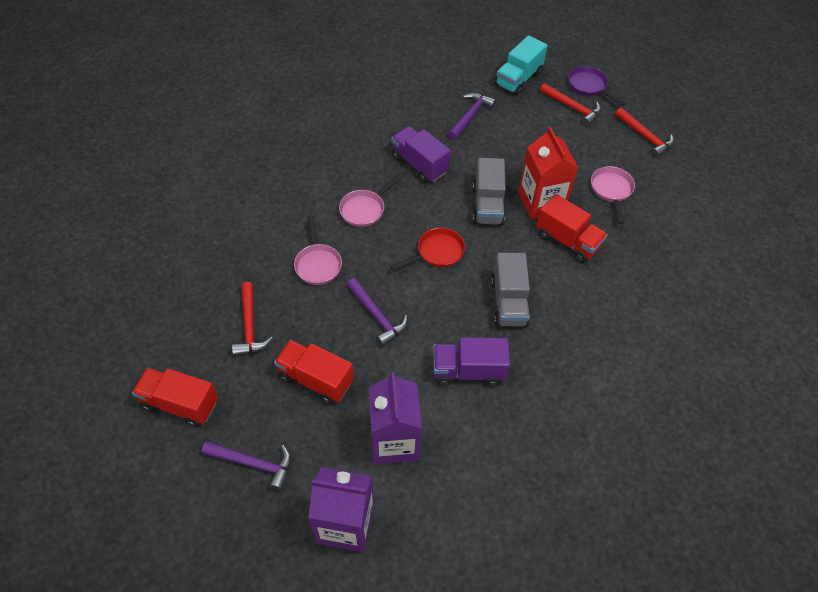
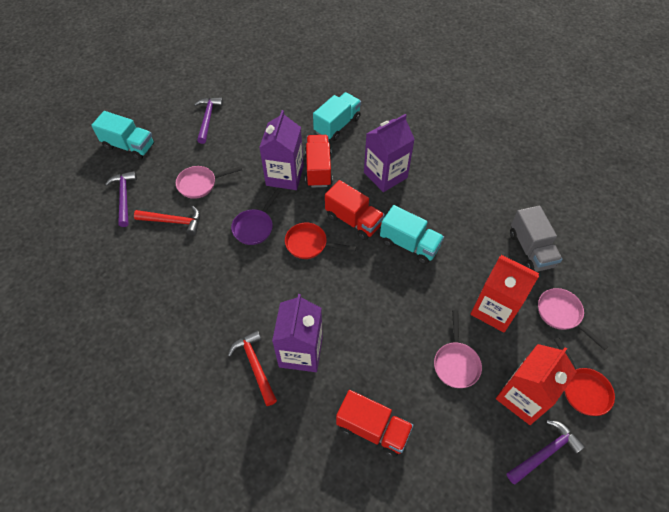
grey truck: [473,158,506,225] [491,253,530,326] = 2 -> [510,206,562,272] = 1
purple carton: [308,467,374,552] [369,372,422,464] = 2 -> [259,110,304,190] [272,294,323,372] [364,114,415,192] = 3
purple truck: [391,126,451,183] [433,338,510,386] = 2 -> none = 0
red carton: [518,127,578,219] = 1 -> [471,255,539,333] [496,344,577,425] = 2
red hammer: [232,282,273,356] [540,83,601,126] [615,108,674,158] = 3 -> [134,206,200,235] [228,330,277,406] = 2
red pan: [391,228,465,270] = 1 -> [285,223,356,259] [554,338,615,416] = 2
turquoise truck: [495,35,548,95] = 1 -> [91,111,154,160] [313,92,361,141] [380,205,444,264] = 3

